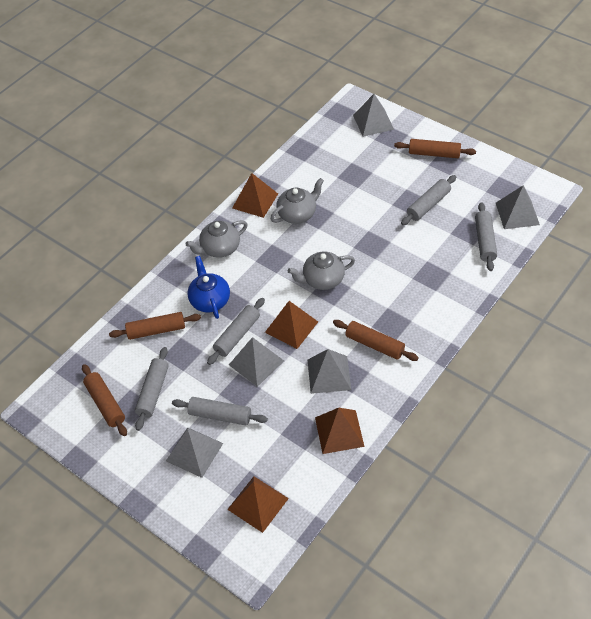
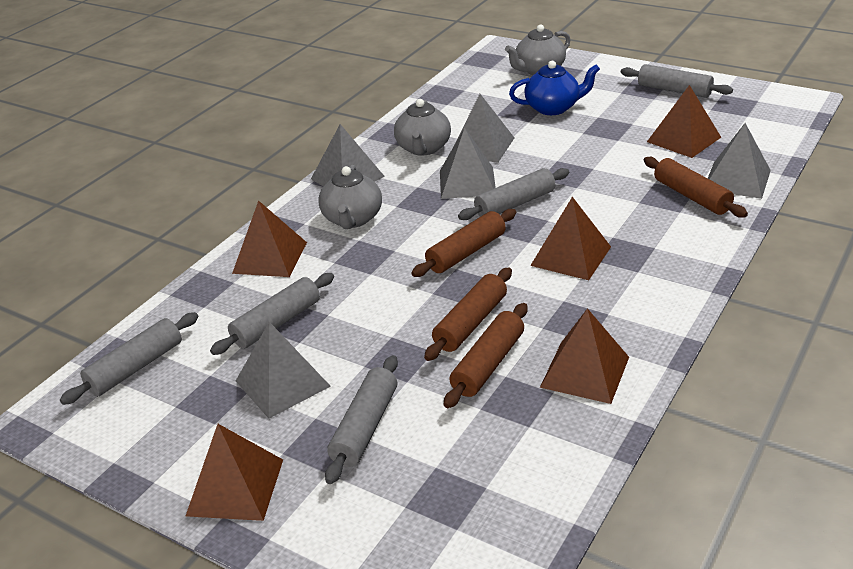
brown pyramid: [227,476,289,533] [233,173,278,218] [265,301,318,349] [315,408,365,454] = 4 -> [186,424,283,521] [232,200,307,277] [530,197,611,280] [540,308,629,404] [647,85,721,158] = 5

